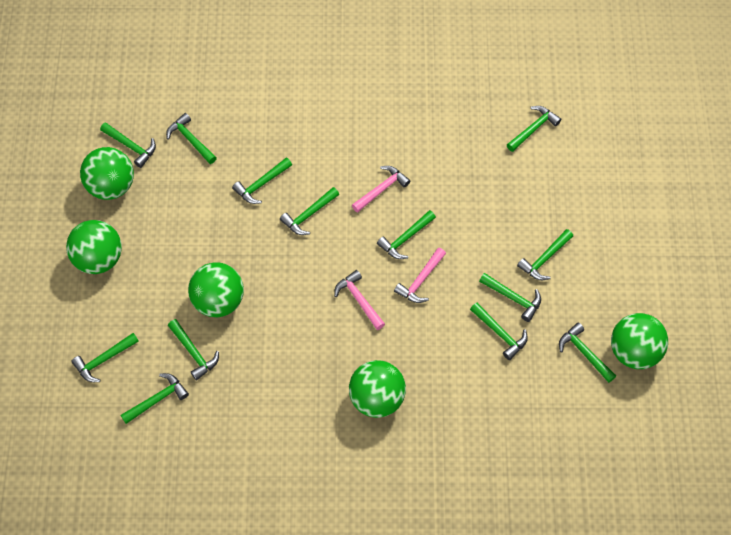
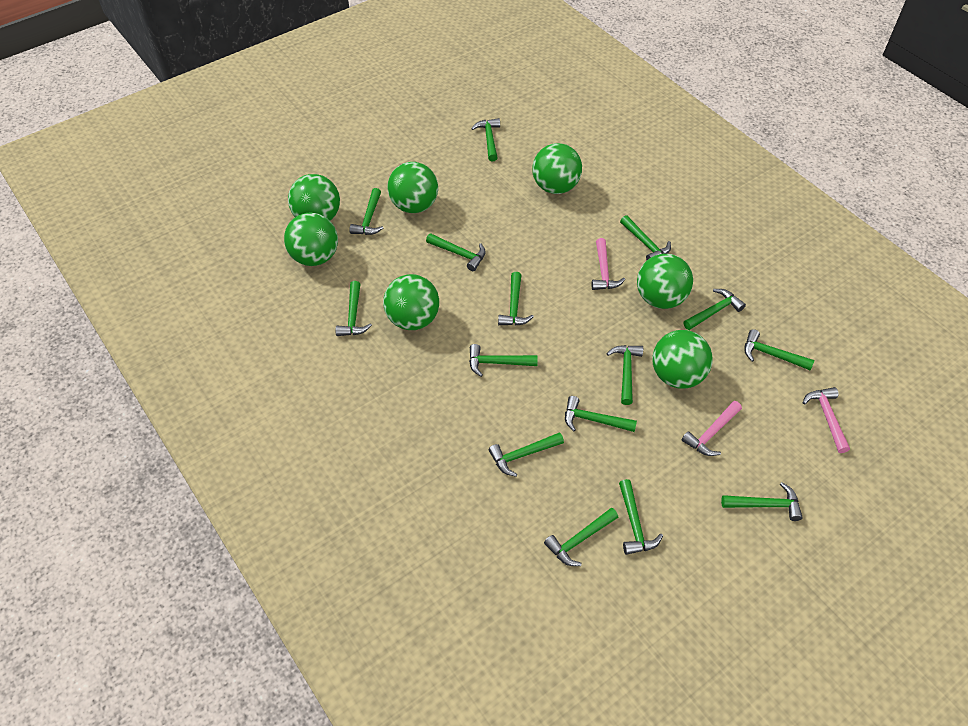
green ball: [66,220,122,274] [80,147,134,200] [188,262,244,317] [349,360,406,418] [611,313,668,369] = 5 -> [284,213,338,266] [288,174,340,221] [383,274,439,330] [387,162,438,213] [532,143,582,194] [637,254,693,309] [652,330,712,389] = 7
green hammer: [71,333,139,382] [100,122,156,168] [120,373,189,424] [166,113,217,164] [168,319,219,380] [232,158,292,204] [280,187,339,235] [377,210,436,259] [470,303,528,360] [479,273,541,322] [507,106,561,152] [517,229,573,280] [559,323,616,383] = 13 -> [335,281,372,336] [349,188,383,235] [426,233,486,271] [469,344,538,377] [471,118,500,162] [489,432,564,477] [498,272,534,326] [544,508,619,566] [565,396,637,432] [607,345,643,405] [619,479,663,555] [620,215,671,260] [683,289,746,330] [721,482,803,521] [744,329,814,370] = 15

